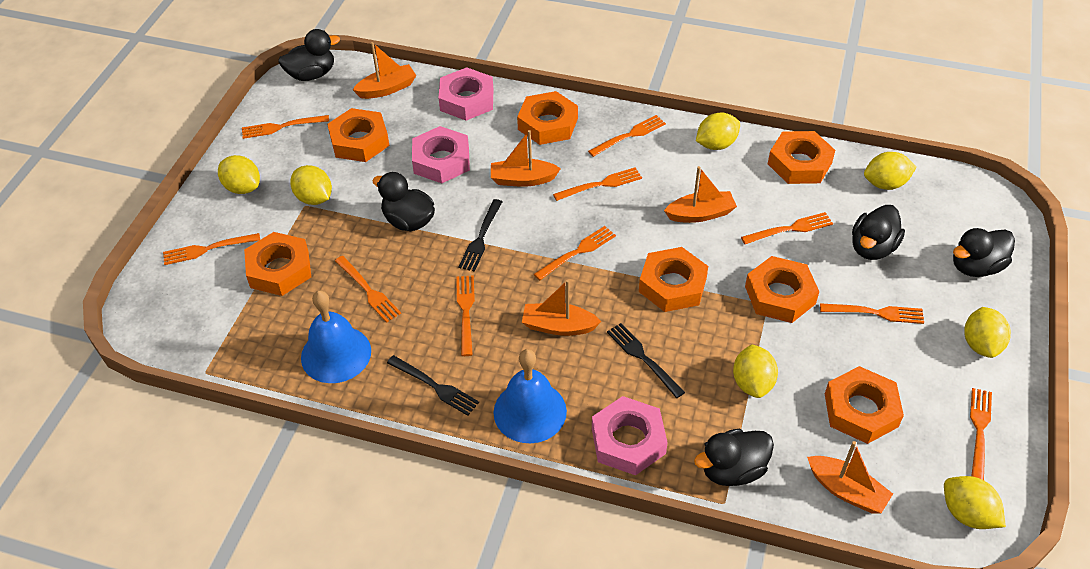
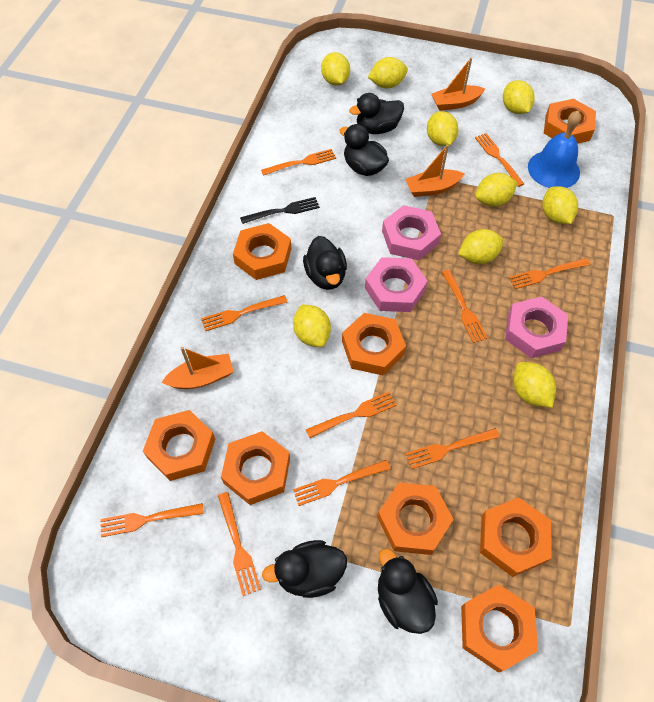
black fork: [387,355,479,416] [459,199,502,272] [607,323,685,398] = 3 -> [240,197,320,224] = 1
blue bell: [301,291,371,383] [494,349,567,443] = 2 -> [528,111,581,188] = 1
orange boat: [353,42,416,99] [491,130,561,187] [522,280,601,336] [664,166,737,223] [807,441,893,513] = 5 -> [162,347,234,389] [405,145,465,197] [431,57,485,111] = 3
orange nut: [244,232,311,296] [327,108,390,162] [517,91,578,145] [639,247,708,312] [745,256,819,323] [768,131,835,184] [825,366,904,444] = 7 -> [143,410,215,481] [221,431,290,505] [233,223,292,280] [342,313,406,375] [377,483,454,555] [461,584,538,673] [480,497,552,577] [544,99,596,144] = 8
yellow lemon: [218,155,260,194] [290,165,332,205] [696,113,740,150] [733,344,778,398] [864,152,916,190] [944,476,1006,529] [964,307,1011,358] = 7 -> [293,304,331,347] [321,52,350,86] [368,57,408,88] [427,111,458,146] [459,229,504,264] [475,173,517,207] [503,80,535,114] [513,362,556,408] [542,186,578,224] = 9

